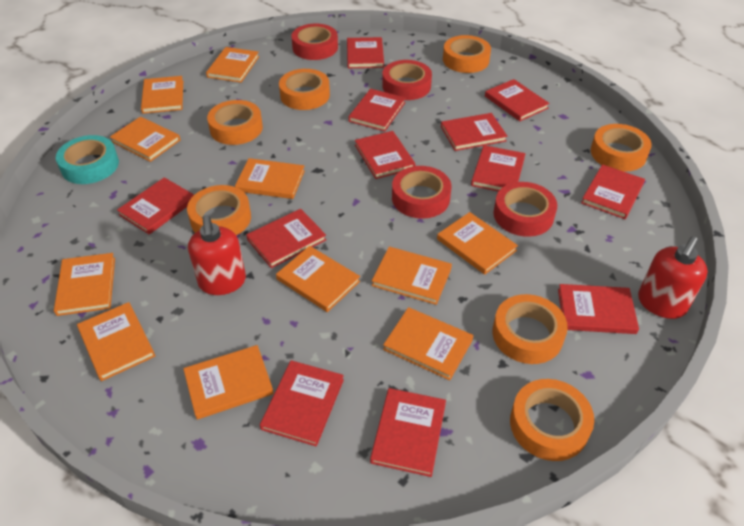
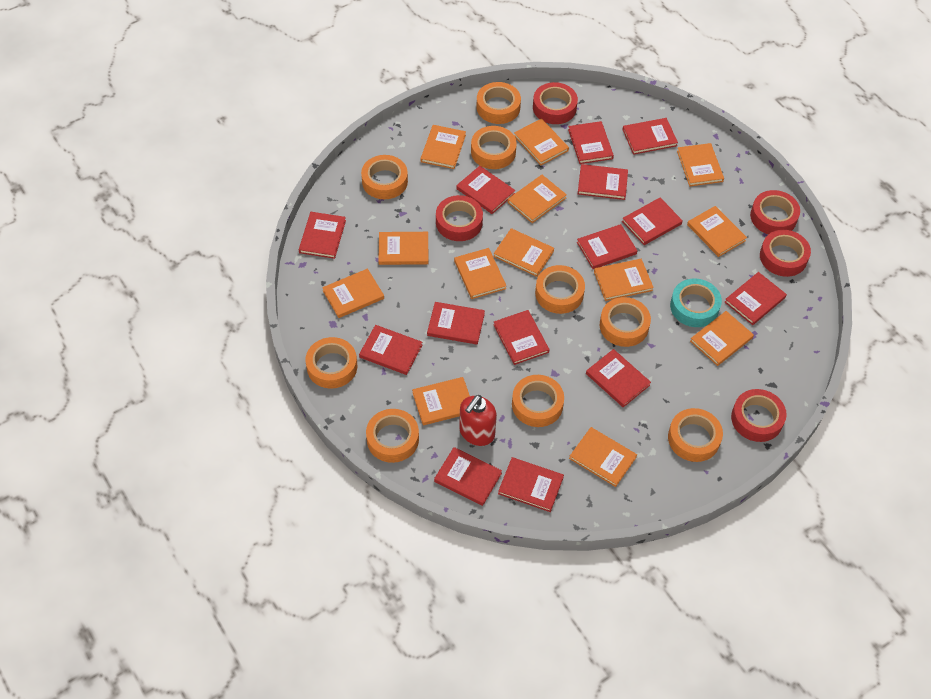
orange book: [54,253,115,316] [77,302,155,381] [110,117,180,162] [141,76,183,114] [183,345,274,419] [206,47,259,83] [235,158,305,199] [276,246,360,312] [372,247,452,305] [383,307,474,380] [437,212,518,275] = 11 -> [322,268,384,318] [378,232,428,265] [412,377,470,425] [420,125,466,169] [454,248,506,299] [493,228,554,277] [508,175,567,223] [514,118,569,165] [569,427,637,487] [594,259,654,301] [677,143,724,186] [687,206,747,257] [690,311,754,366] = 13
orange tape: [187,185,251,235] [207,100,263,145] [279,69,330,110] [443,35,491,73] [492,294,568,364] [510,379,594,461] [591,124,652,171] = 7 -> [306,337,357,388] [361,155,408,199] [366,409,419,463] [471,126,517,169] [476,82,521,124] [512,375,564,427] [535,265,585,314] [600,297,651,347] [668,408,723,462] = 9
red book: [117,177,194,235] [246,209,326,268] [260,360,344,447] [347,37,384,68] [348,89,406,131] [355,131,415,179] [370,388,446,477] [441,113,508,151] [471,145,525,191] [485,79,550,121] [558,284,639,334] [581,164,645,219] = 12 -> [299,212,346,259] [359,325,422,375] [427,302,485,345] [434,447,502,506] [456,166,516,214] [494,310,549,365] [498,457,564,512] [568,121,614,164] [577,224,637,269] [578,164,628,200] [586,349,651,407] [622,118,678,155] [622,197,683,245] [725,272,787,325] = 14
red soap dispenser: [188,215,246,295] [638,236,708,319] = 2 -> [459,395,497,446] = 1
red tape: [291,24,338,60] [382,60,432,100] [392,166,452,219] [493,182,557,237] = 4 -> [436,195,483,241] [533,82,578,124] [731,389,787,442] [750,190,800,234] [760,230,811,277] = 5

